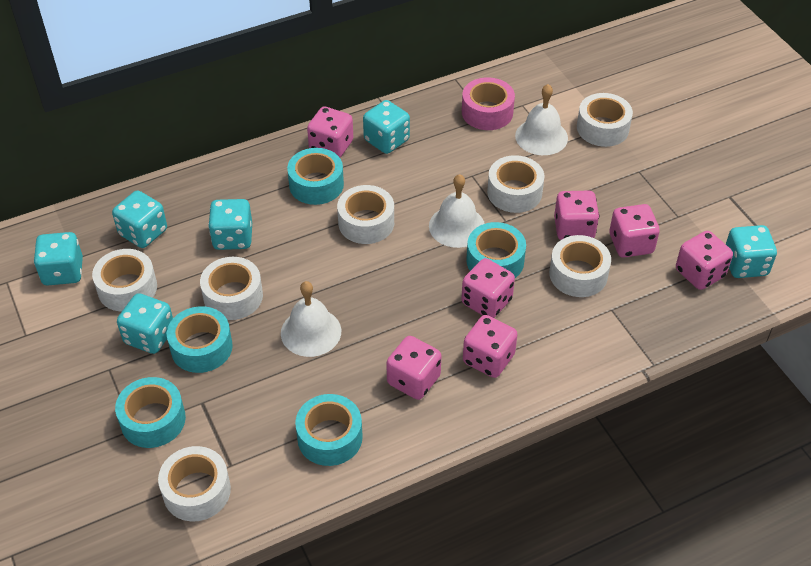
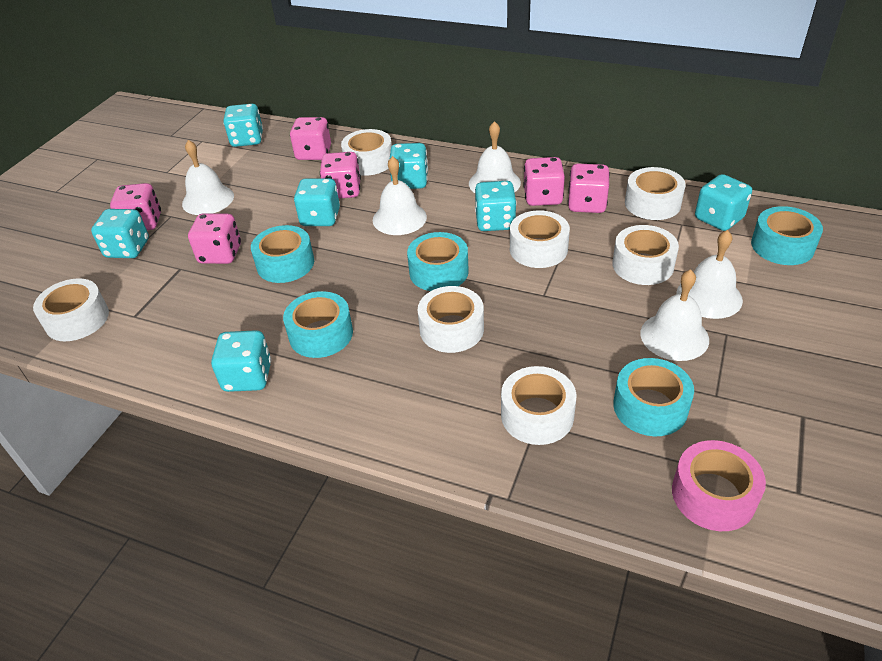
pink dice: [307,107,353,157] [386,336,441,400] [461,258,515,318] [463,315,518,378] [554,191,599,240] [609,204,660,258] [676,231,733,290] = 7 -> [110,183,161,230] [188,214,241,264] [290,117,331,160] [320,152,361,198] [523,157,565,206] [568,164,610,213] = 6
turquoise dice: [34,232,83,285] [112,191,167,248] [117,293,173,354] [208,199,252,250] [363,100,410,154] [726,225,777,278] = 6 -> [91,209,149,258] [211,330,271,392] [223,104,263,147] [294,178,340,226] [390,143,428,189] [475,181,517,231] [695,174,752,231] = 7
white bell: [281,281,341,357] [429,174,485,248] [515,84,568,155] = 3 -> [182,140,234,215] [373,156,427,235] [469,121,521,193] [640,269,709,361] [677,230,743,319] = 5

